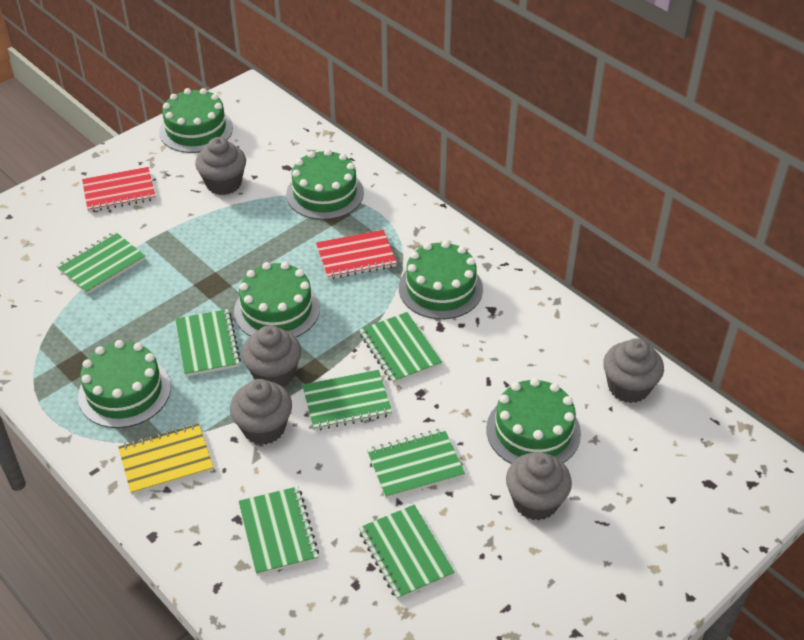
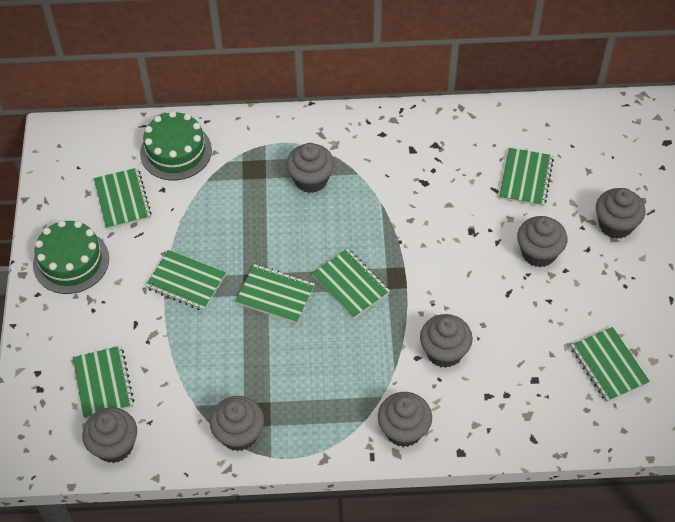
green cake: [78,340,171,428] [159,88,233,153] [234,262,320,337] [286,149,364,220] [399,241,483,319] [486,378,581,464] = 6 -> [33,220,109,294] [140,111,212,180] = 2
grey cupcake: [195,137,246,195] [230,379,292,445] [242,325,301,387] [506,452,572,520] [603,338,664,403] = 5 -> [82,407,137,463] [210,396,264,451] [286,143,334,193] [378,392,432,447] [420,314,473,368] [517,216,567,267] [596,188,645,239] = 7
red notebook: [82,167,156,212] [316,230,397,279] = 2 -> none = 0
yellow notebook: [118,423,213,495] = 1 -> none = 0

